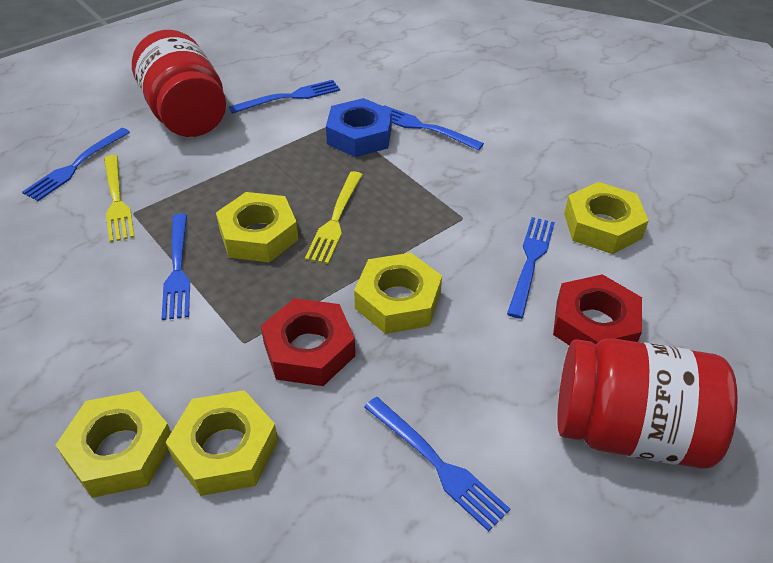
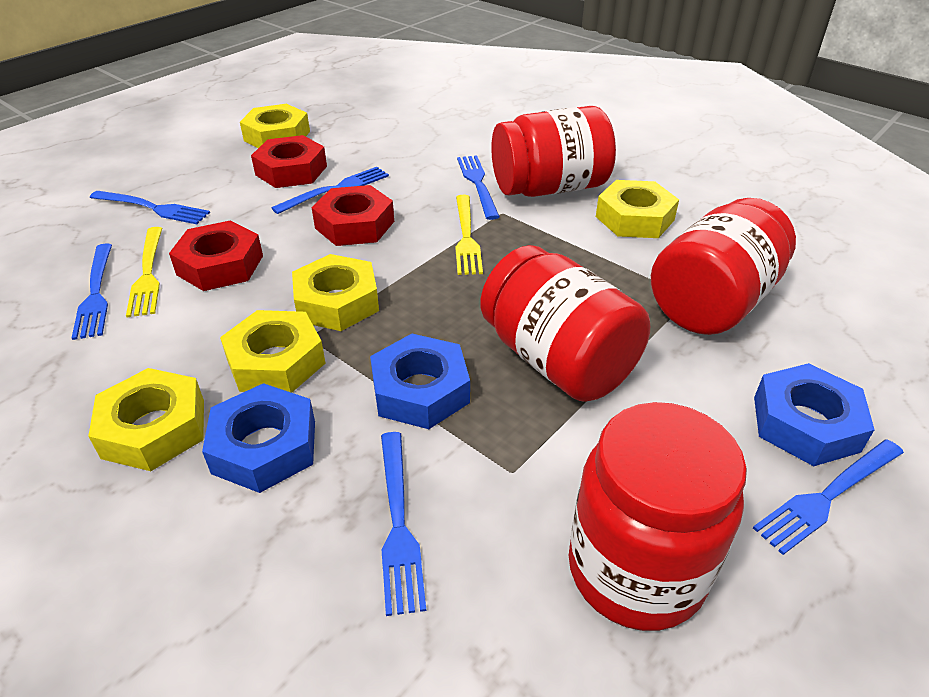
blue nut: [326,98,392,157] = 1 -> [202,383,315,493] [370,334,470,429] [754,363,875,466] = 3
red jar: [132,30,226,137] [557,338,738,469] = 2 -> [481,245,650,402] [491,106,616,197] [569,402,747,631] [651,198,796,335] = 4
red nut: [261,298,355,386] [553,274,642,346] = 2 -> [169,220,263,291] [251,135,327,188] [311,185,394,246] = 3

